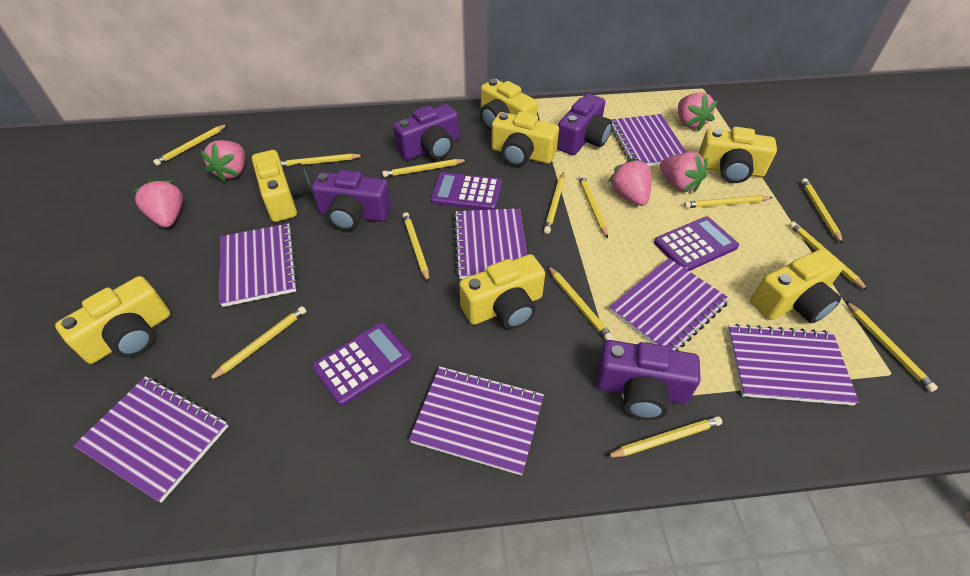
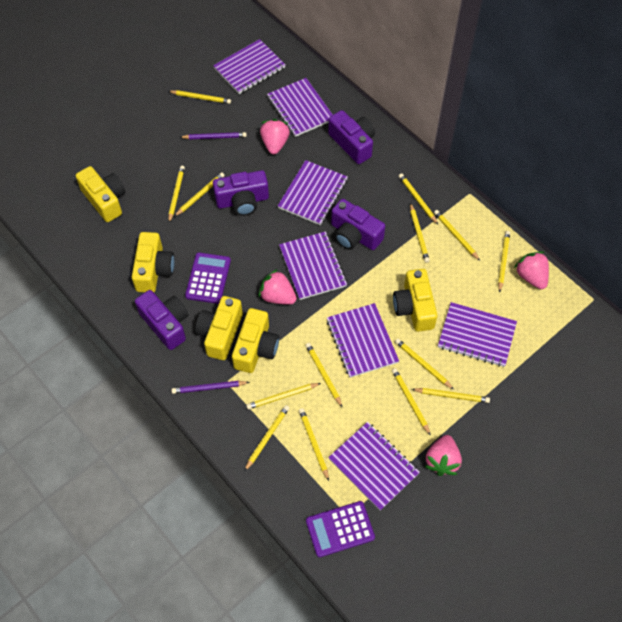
pink strawberry: [132,179,183,227] [200,140,245,182] [608,158,651,206] [660,152,708,192] [678,92,718,132] = 5 -> [259,269,297,305] [260,119,290,155] [425,435,462,476] [514,251,549,289] = 4
purple calculator: [312,322,412,406] [431,172,502,210] [654,217,739,271] = 3 -> [185,253,231,304] [306,501,375,557] = 2
purple pencil: none = 0 -> [171,381,249,394] [180,132,247,139] = 2
yellow camera: [55,276,171,364] [252,150,310,222] [459,254,545,329] [480,79,538,131] [491,112,559,167] [698,127,777,183] [751,249,844,323] = 7 -> [76,166,126,222] [132,232,175,292] [195,296,243,360] [232,308,279,373] [393,269,437,332] = 5
yellow pencil: [153,124,228,166] [208,306,306,381] [281,153,364,167] [382,159,467,177] [403,212,429,283] [544,172,565,234] [548,266,614,340] [578,174,608,238] [606,416,722,458] [684,195,773,208] [789,221,868,291] [801,178,843,244] [846,301,938,392] = 13 -> [168,90,231,104] [169,166,185,223] [174,172,225,217] [244,405,289,471] [246,383,321,410] [299,408,329,481] [306,343,343,408] [392,368,431,436] [395,339,454,390] [399,173,438,224] [410,203,430,263] [412,388,490,403] [434,210,480,261] [498,231,510,293] = 14

